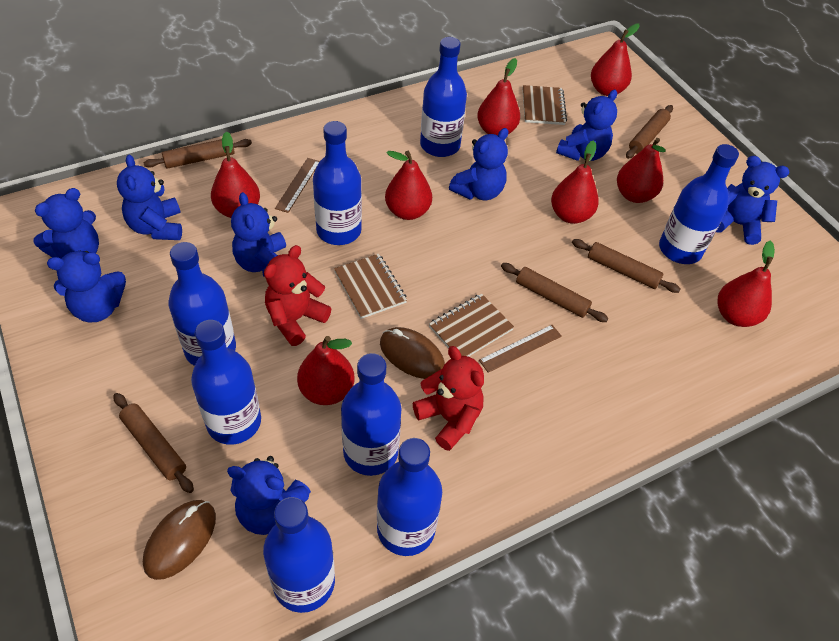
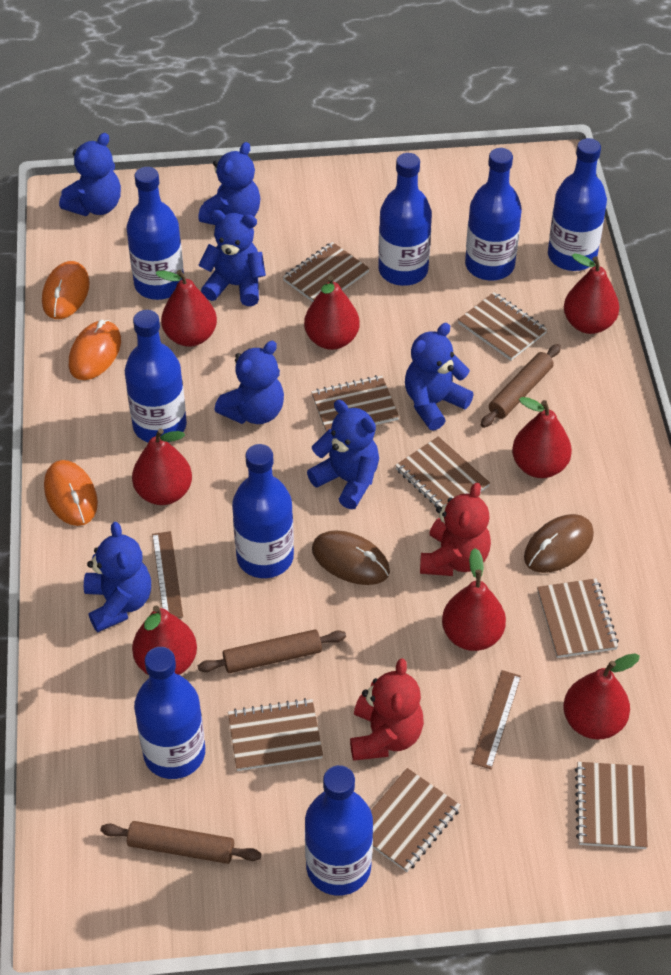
blue teddy bear: [33,188,99,259] [47,251,126,322] [117,155,182,240] [227,456,311,535] [231,192,286,277] [449,128,508,200] [556,90,617,161] [716,156,789,245] = 8 -> [59,133,121,216] [84,522,151,633] [198,142,261,225] [198,210,266,306] [215,341,284,424] [307,400,379,509] [405,323,474,431] = 7
brown notebook: [334,254,407,319] [429,293,514,357] [523,85,567,125] = 3 -> [228,698,323,771] [283,242,370,302] [311,375,399,432] [371,768,461,872] [395,436,490,507] [458,292,548,361] [537,578,619,658] [575,762,648,849] = 8
brown rolling pin: [113,393,194,493] [144,139,252,169] [501,263,609,322] [572,239,680,293] [626,105,673,159] = 5 -> [100,821,261,864] [198,629,346,673] [481,344,561,428] = 3
orange mouse: none = 0 -> [42,261,90,319] [44,460,98,526] [69,320,121,380] = 3

